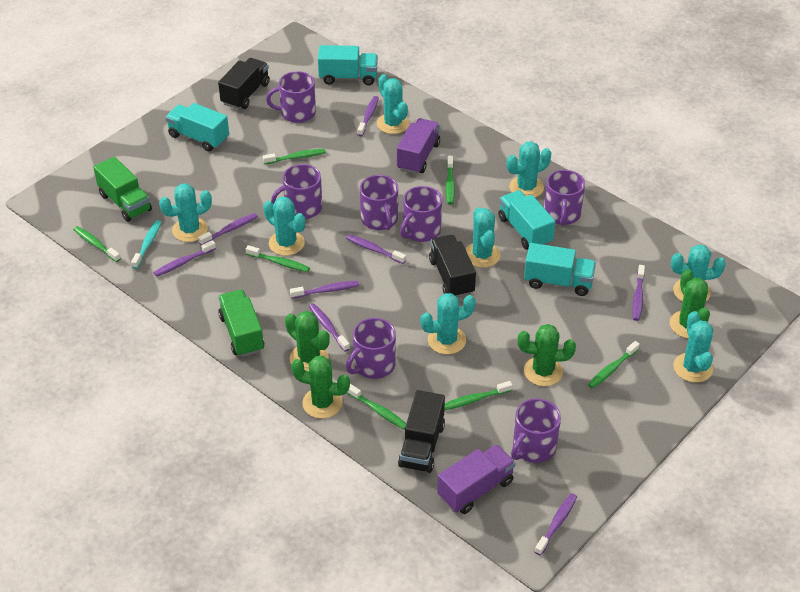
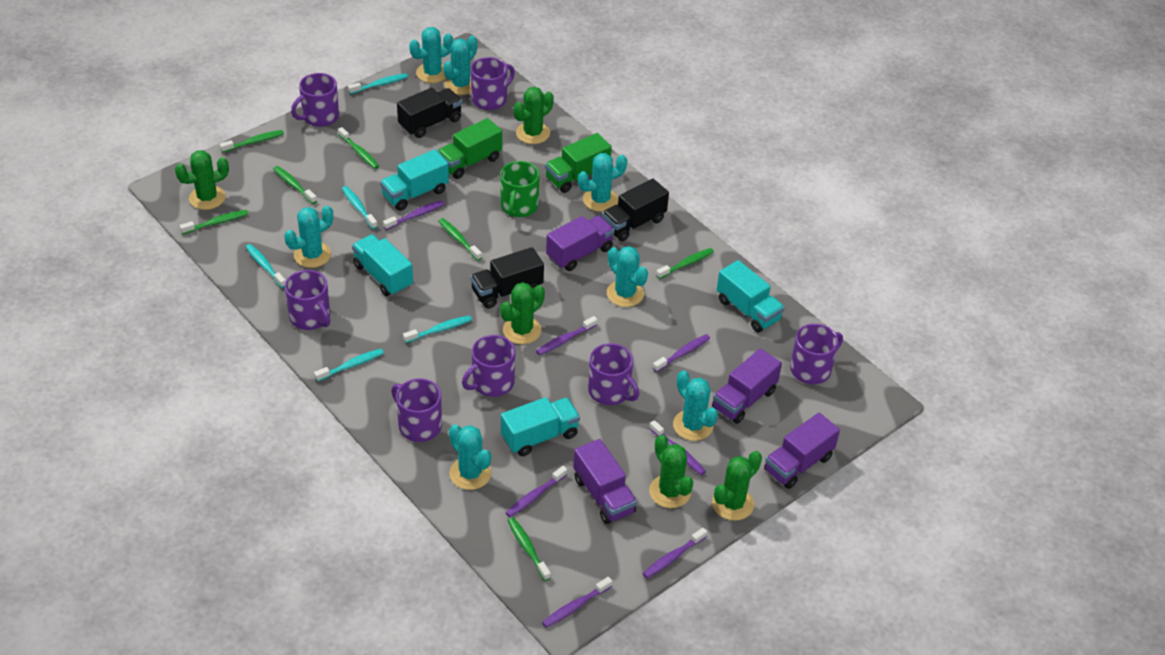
green cactus: [285,311,330,371] [291,356,350,419] [518,324,576,386] [670,269,710,338] = 4 -> [175,150,229,210] [500,282,545,344] [513,87,554,144] [649,435,693,508] [712,451,762,521] = 5
green mug: none = 0 -> [500,161,540,217] = 1
purple toothbrush: [154,240,216,277] [198,213,258,245] [290,281,359,298] [309,303,350,352] [346,235,406,264] [357,96,379,136] [535,493,577,556] [632,265,645,321] = 8 -> [383,200,444,230] [506,466,567,517] [536,316,598,356] [542,577,612,628] [643,528,707,578] [649,420,706,475] [653,334,710,372] = 7
purple truck: [397,118,440,174] [437,445,516,514] = 2 -> [546,215,615,271] [573,439,637,524] [712,348,782,424] [764,413,840,489] = 4
turquoise cactus: [159,183,212,242] [263,197,305,256] [377,74,410,134] [421,293,476,355] [466,207,501,268] [507,141,551,198] [671,244,726,302] [673,311,713,382] = 8 -> [284,206,333,268] [409,27,453,83] [443,36,478,95] [449,424,491,490] [578,153,627,212] [607,246,648,307] [673,370,718,441] = 7
turquoise toothbrush: [131,220,162,269] = 1 -> [246,244,286,288] [314,349,384,382] [342,186,378,229] [348,73,408,94] [403,315,472,343] = 5

